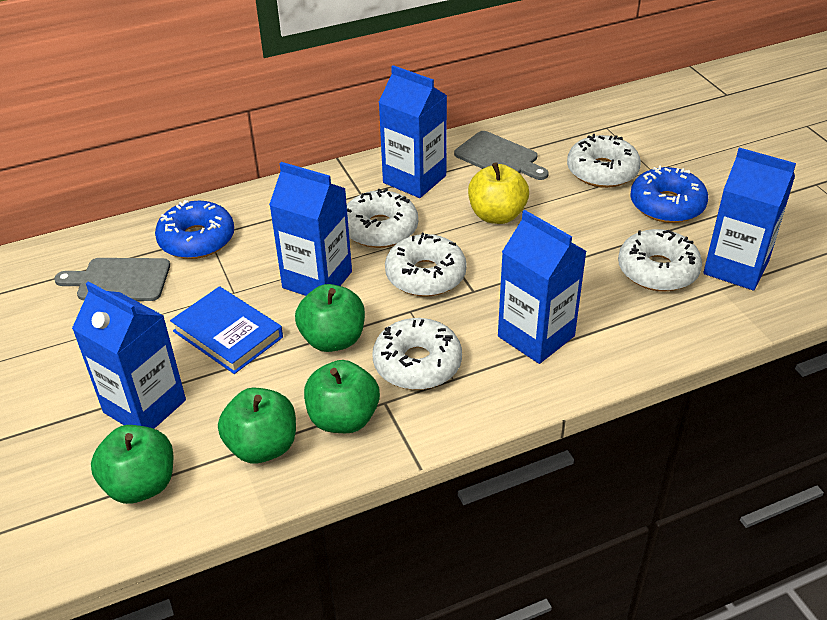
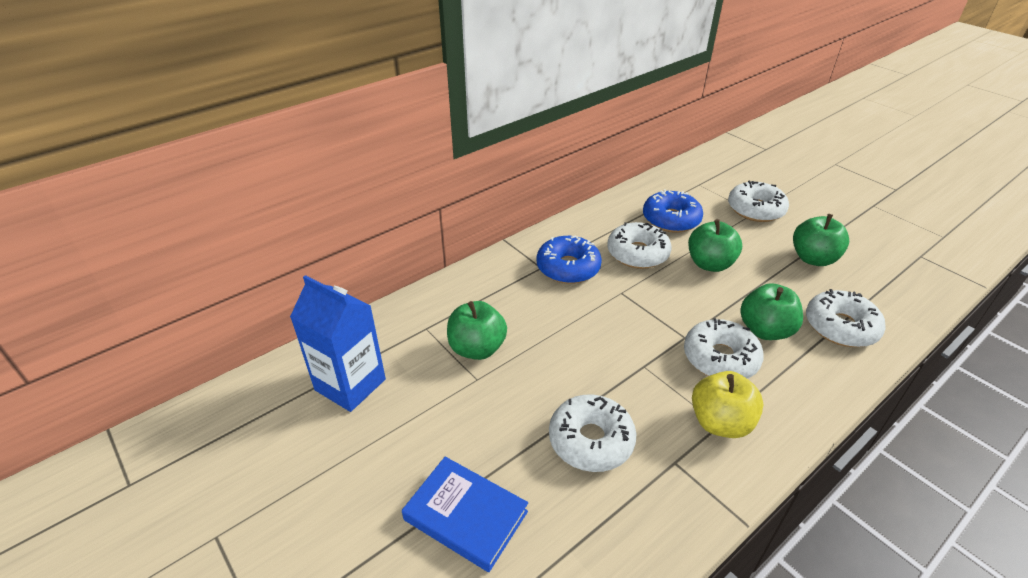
blue carton: [72,281,186,429] [269,162,352,296] [379,65,447,198] [498,210,587,364] [703,147,796,290] = 5 -> [290,275,386,412] = 1
grey cutting board: [54,258,170,301] [454,131,549,180] = 2 -> none = 0

